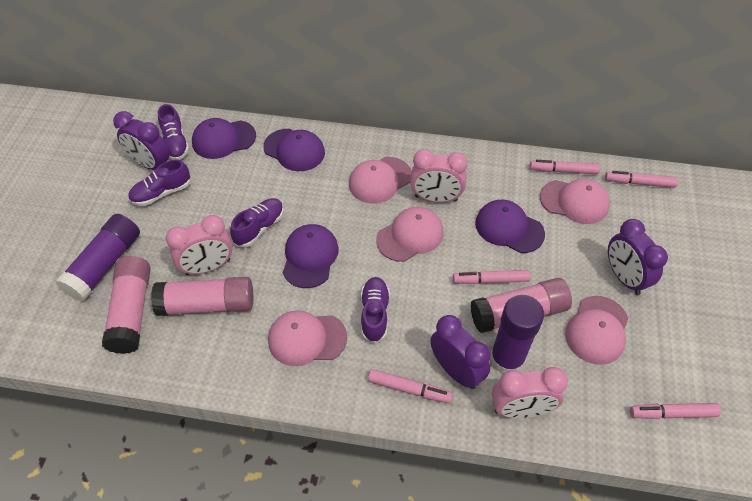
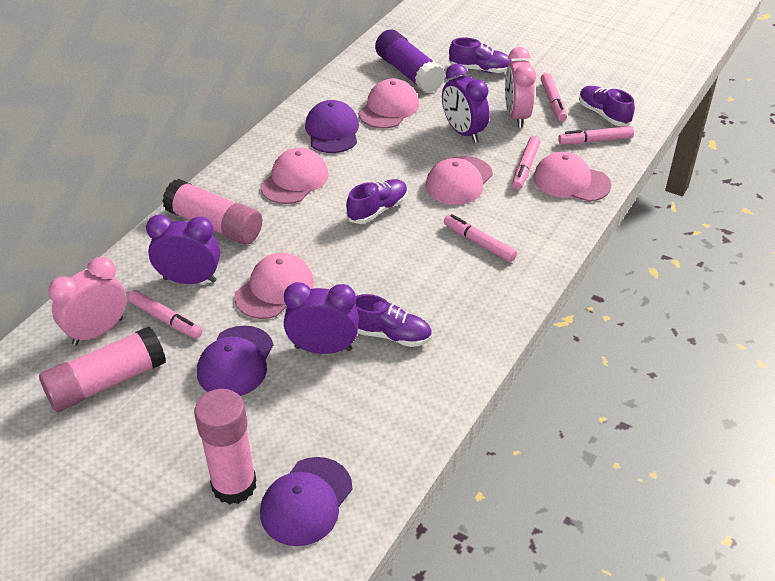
pink clock: [166,215,233,275] [410,149,468,203] [492,367,568,418] = 3 -> [48,257,127,346] [505,47,536,128] = 2
purple cap: [192,118,256,159] [263,129,325,171] [283,224,339,288] [475,200,545,253] = 4 -> [197,325,273,396] [260,457,352,546] [305,100,359,153] = 3
purple glue stick: [55,214,140,302] [490,295,544,374] = 2 -> [375,30,445,93] = 1

